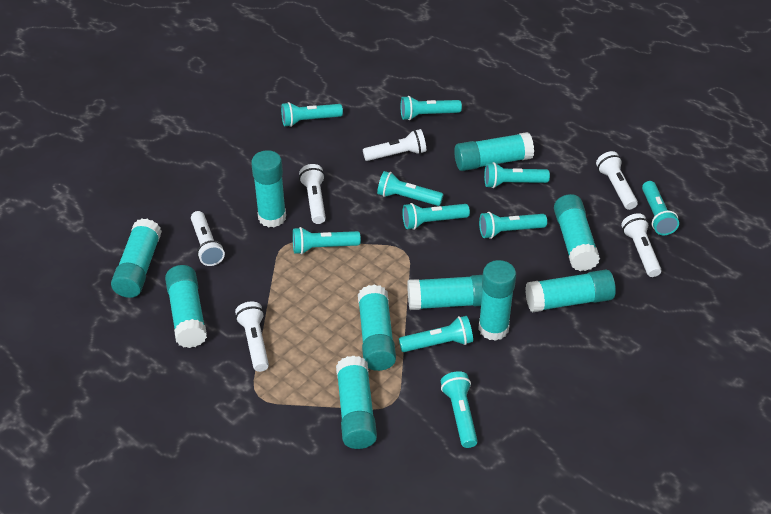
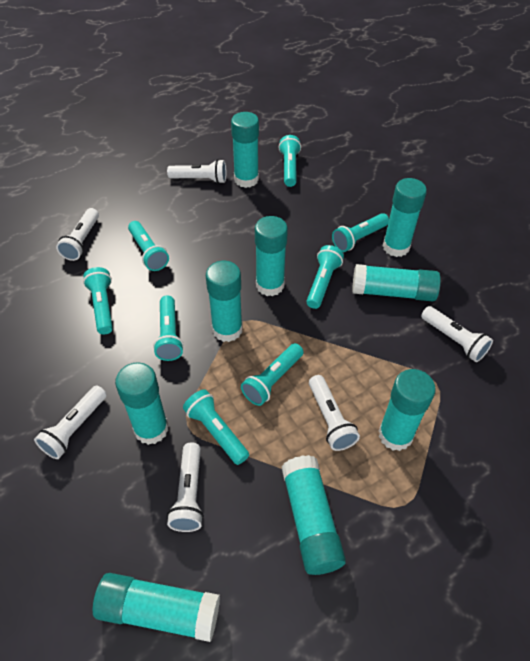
turquoise flashlight: [281,102,343,127] [293,227,361,254] [377,171,443,206] [399,316,473,352] [401,96,462,120] [403,203,470,230] [441,371,478,448] [479,212,547,239] [484,162,550,188] [642,181,679,235] = 10 -> [83,267,113,335] [128,221,169,271] [153,295,184,361] [183,389,249,465] [241,343,304,406] [279,135,301,187] [306,245,344,309] [332,213,389,252] = 8
turquoise glue stick: [111,219,162,298] [165,265,207,348] [251,150,286,228] [336,356,377,449] [358,284,396,371] [407,275,483,310] [454,132,534,171] [478,260,516,341] [525,270,616,312] [554,194,600,271] = 10 -> [93,573,220,642] [115,362,169,445] [206,261,243,342] [231,112,259,188] [255,216,288,296] [281,455,346,575] [352,264,441,301] [379,369,436,451] [382,178,427,257] = 9

